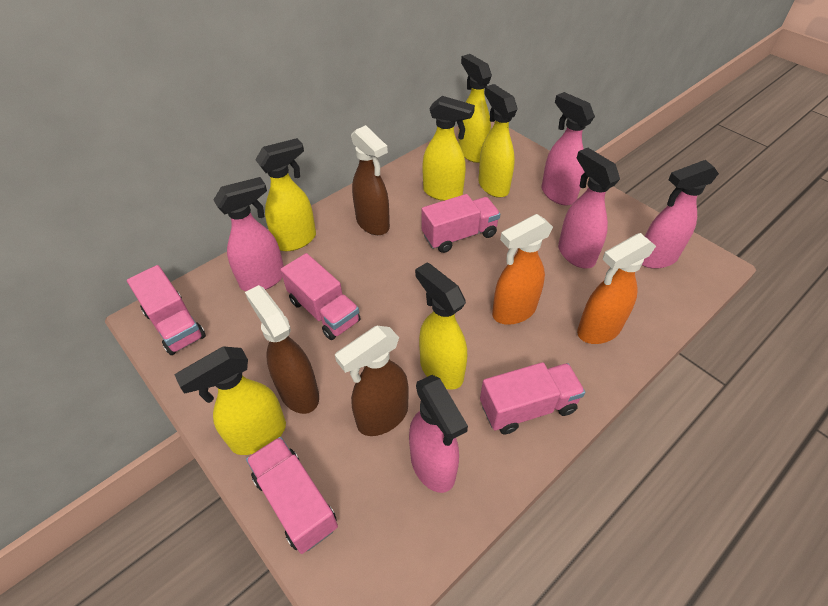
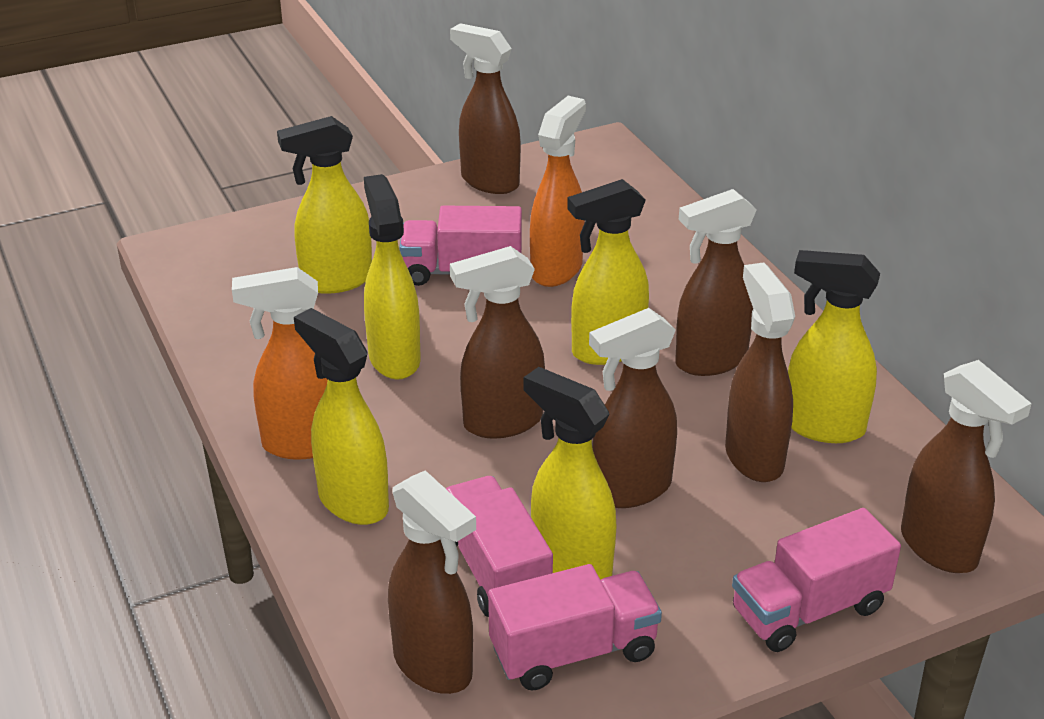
brown spray bottle: [245,285,319,414] [335,326,409,436] [351,125,390,235] = 3 -> [388,470,476,694] [450,23,521,194] [450,246,545,439] [589,308,677,508] [675,189,757,376] [725,262,795,482] [901,360,1032,573] = 7
pink spray bottle: [214,177,284,291] [409,375,468,493] [541,92,595,206] [558,148,620,268] [642,160,719,269] = 5 -> none = 0
pink truck: [127,265,206,355] [246,437,338,554] [280,253,361,340] [422,194,500,253] [480,362,585,434] = 5 -> [399,206,522,286] [446,476,553,617] [488,564,662,691] [732,508,901,652] = 4

